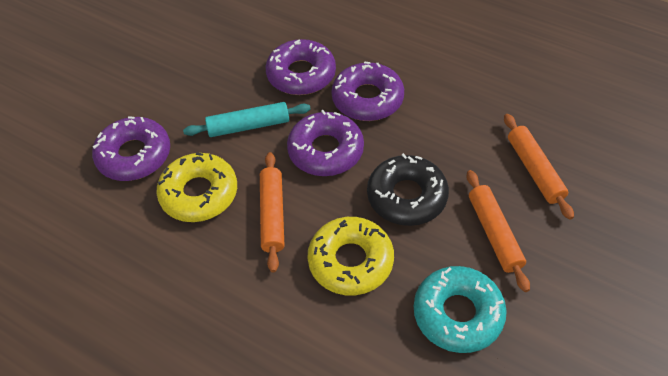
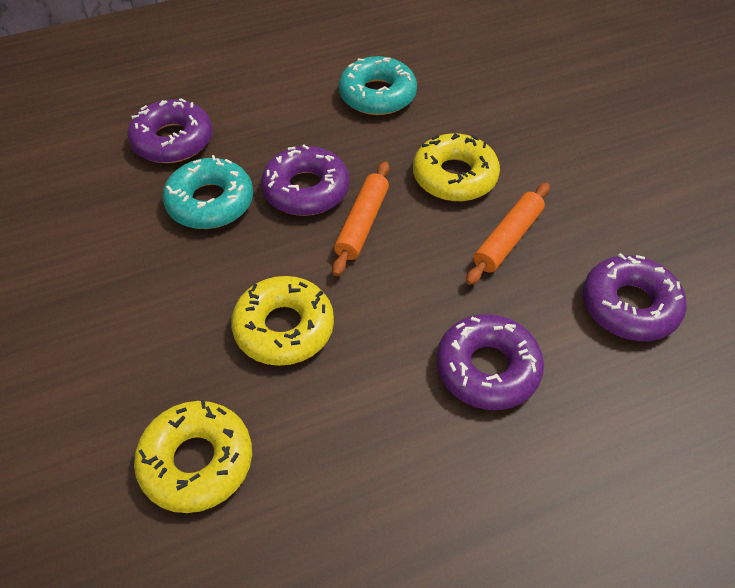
black donut: [367,153,449,226] = 1 -> none = 0
orange rolling pin: [260,152,285,272] [466,170,530,292] [504,114,574,220] = 3 -> [332,162,390,276] [466,183,550,285] = 2
turquoise donut: [414,266,507,353] = 1 -> [163,155,253,229] [339,56,417,115] = 2
turquoise rolling pin: [183,102,311,137] = 1 -> none = 0
yellow donut: [156,153,237,222] [307,217,394,295] = 2 -> [134,400,252,513] [231,276,334,366] [413,133,500,201] = 3

